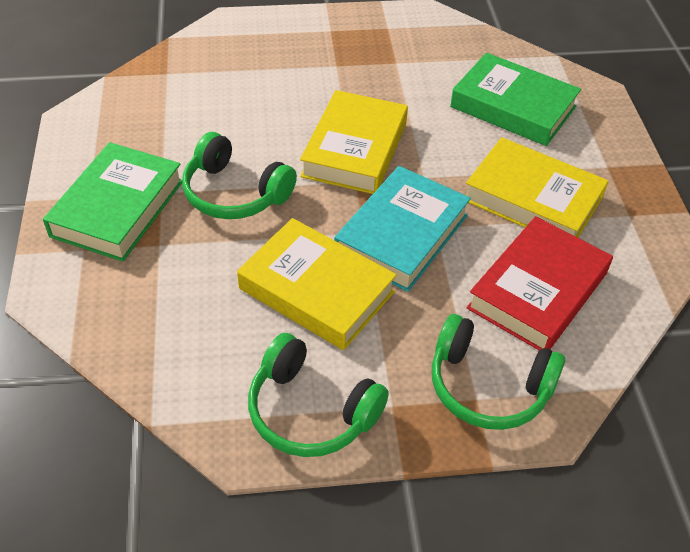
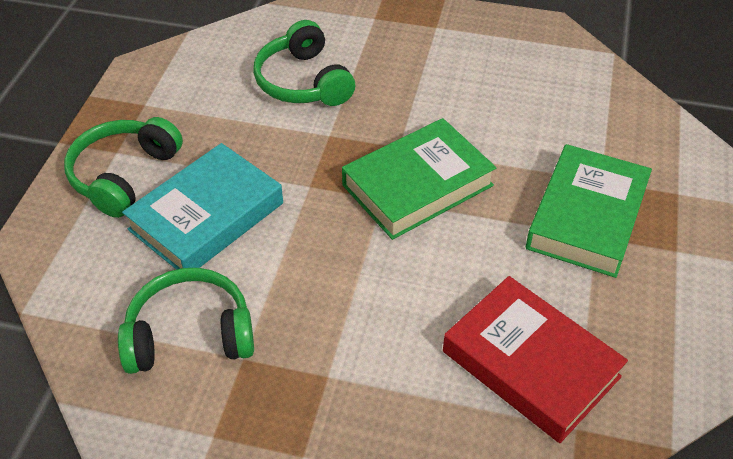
yellow book: [237,218,397,350] [300,90,408,194] [466,137,609,238] = 3 -> none = 0

